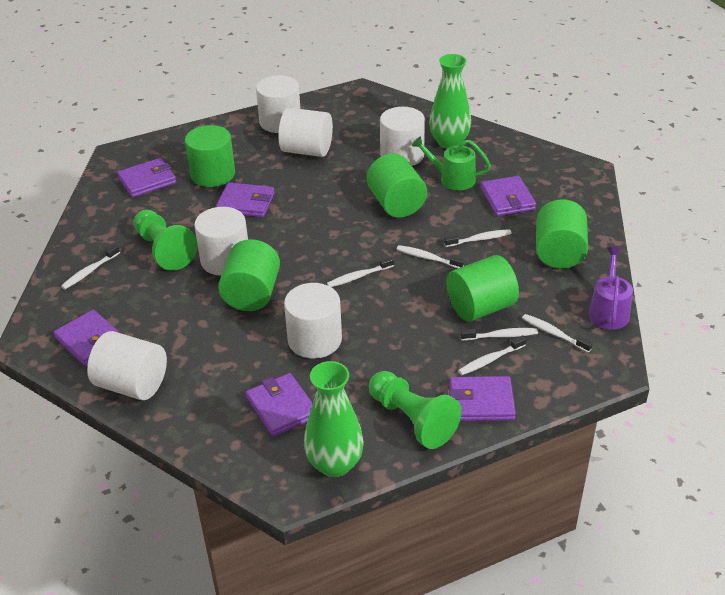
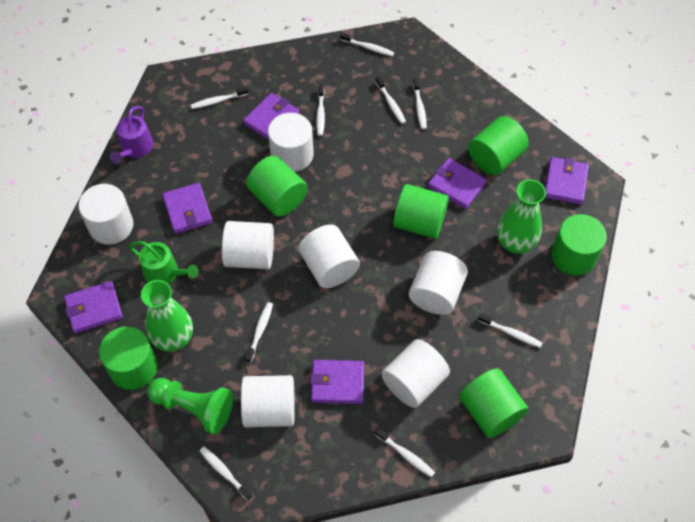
green cylinder: [185,125,235,187] [218,239,280,311] [367,153,427,218] [446,255,519,321] [536,199,588,269] = 5 -> [99,327,158,390] [246,156,308,217] [393,184,449,239] [459,368,528,438] [468,116,529,175] [551,214,607,276] = 6
green pawn: [134,210,198,271] [369,371,462,449] = 2 -> [147,378,233,435] = 1
white cylinder: [87,331,167,400] [194,207,248,276] [256,75,300,133] [278,108,333,157] [284,283,342,359] [380,107,425,166] = 6 -> [79,184,133,245] [222,221,274,269] [241,375,295,427] [268,113,313,172] [298,225,360,288] [381,339,450,408] [409,251,468,315] = 7
white toothbrush: [61,245,120,289] [327,257,394,287] [397,245,465,268] [444,229,512,247] [458,335,526,375] [460,328,538,341] [522,314,593,353] = 7 -> [191,86,249,109] [200,447,253,501] [245,302,273,363] [316,84,325,136] [340,32,394,57] [374,427,435,477] [375,76,406,124] [413,78,427,130] [478,313,543,348] = 9

